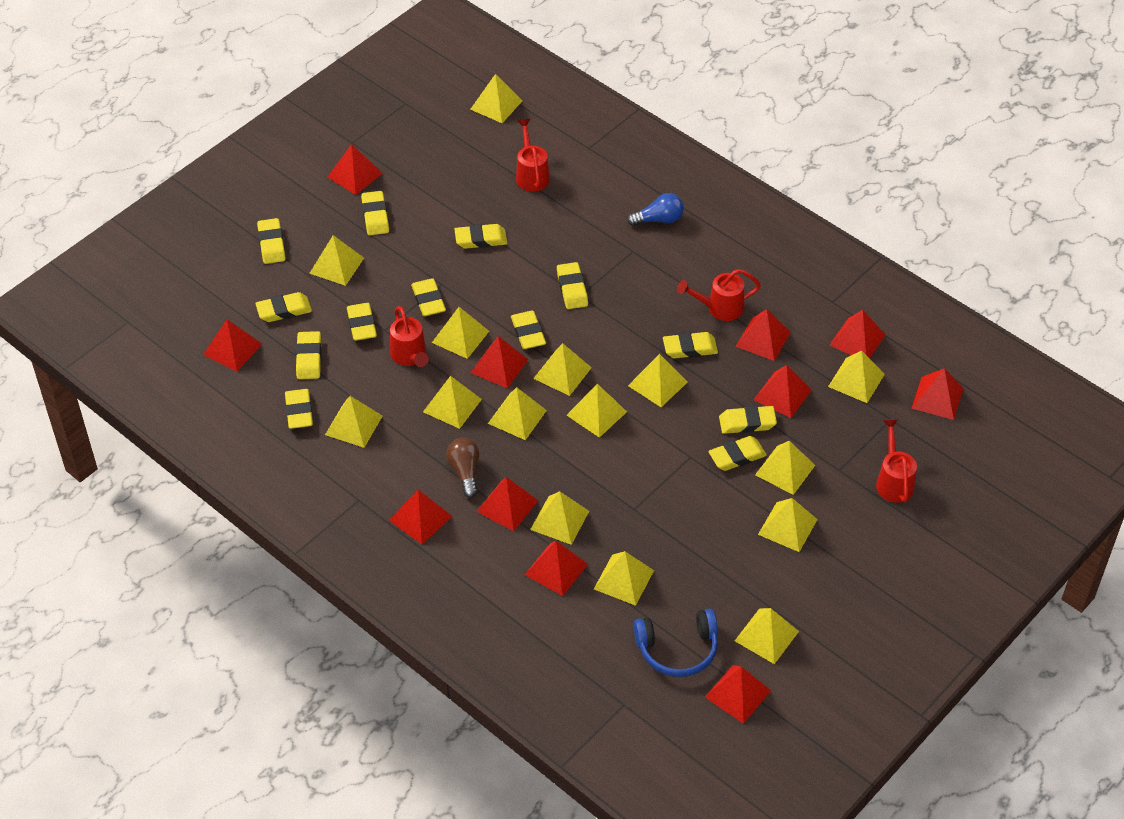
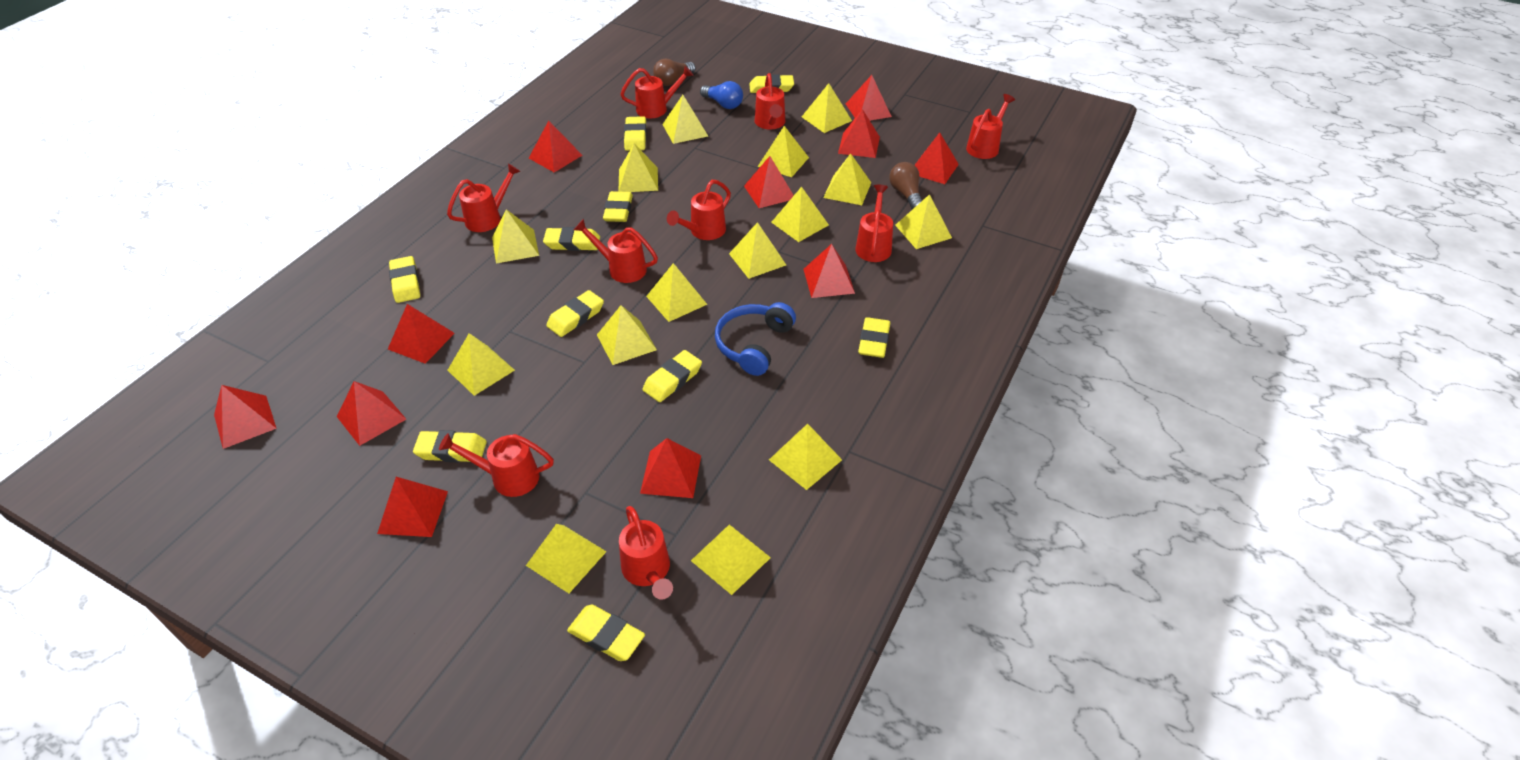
brown light bulb: [446,438,479,498] = 1 -> [653,59,695,86] [889,162,922,209] = 2
red watering can: [390,306,429,367] [516,119,550,192] [677,269,761,321] [876,419,917,503] = 4 -> [439,433,554,497] [447,164,521,232] [574,219,658,283] [619,506,673,600] [621,66,693,118] [667,180,731,240] [755,73,785,129] [855,185,893,262] [966,94,1015,159] = 9
yellow eraser: [255,292,312,322] [257,218,286,264] [285,389,313,429] [296,331,322,379] [347,303,377,341] [361,191,389,235] [411,278,446,316] [454,224,507,249] [511,311,546,349] [557,262,588,309] [663,332,718,358] [708,436,767,471] [719,406,777,434] = 13 -> [389,256,420,303] [413,430,487,462] [543,227,600,251] [546,290,604,337] [567,604,645,661] [603,191,633,222] [624,116,647,151] [643,350,702,402] [750,74,794,93] [858,317,890,358] = 10

